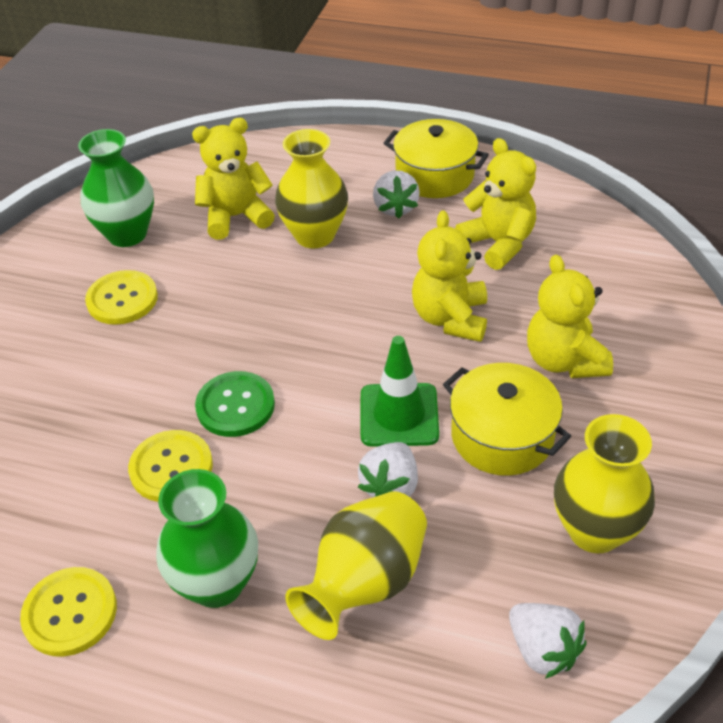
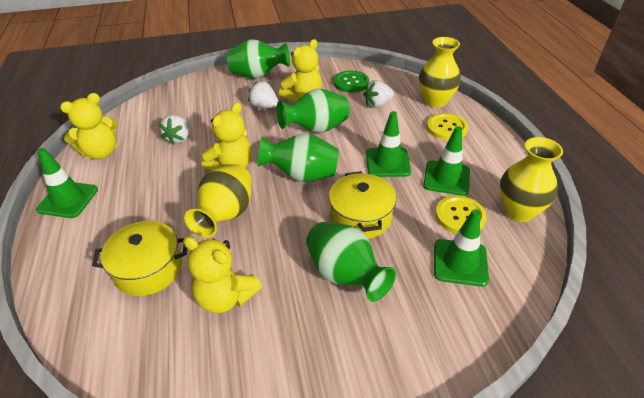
green traffic cone: [361,336,439,447] = 1 -> [36,148,98,218] [366,111,411,177] [423,126,470,196] [434,209,489,287] = 4
green vase: [78,129,154,247] [156,469,258,608] = 2 -> [227,39,290,78] [258,133,338,182] [277,89,350,133] [306,222,396,302] = 4
yellow button: [20,567,117,657] [85,270,158,325] [128,430,213,502] = 3 -> [427,113,468,140] [435,195,487,234] = 2

